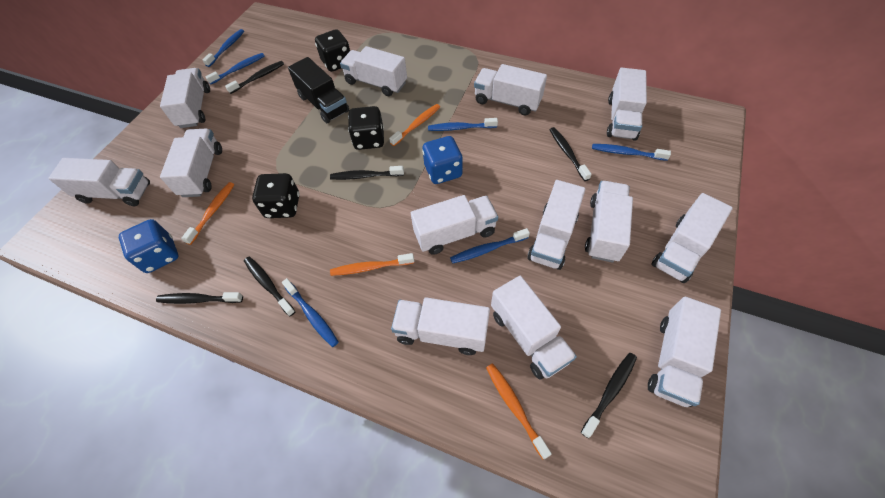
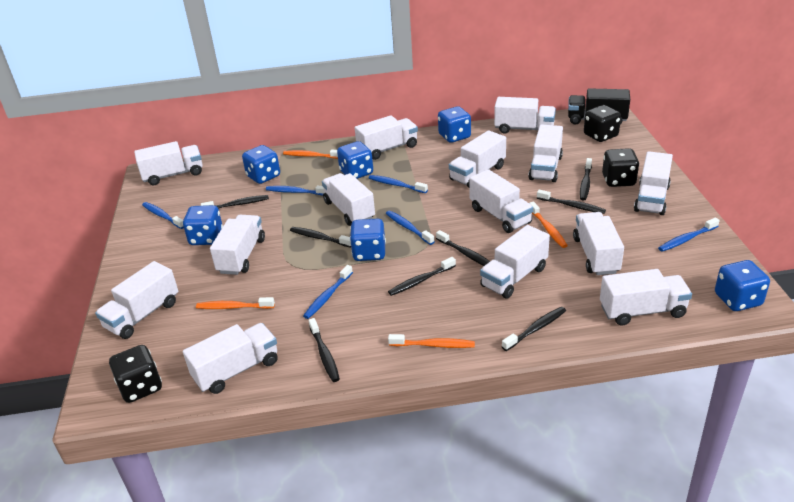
black toothbrush: [156,292,243,304] [225,61,284,94] [244,257,296,317] [330,166,404,180] [550,127,592,181] [581,353,637,438] = 6 -> [201,195,269,209] [290,227,351,248] [309,318,340,382] [388,257,456,296] [436,230,490,266] [502,307,566,351] [537,189,606,214] [580,158,592,201] = 8
blue dice: [119,219,178,273] [422,136,463,184] = 2 -> [183,205,223,245] [242,145,280,184] [337,141,373,179] [350,218,386,261] [438,106,471,143] [715,260,770,311] = 6
white truck: [48,158,150,206] [160,68,210,128] [160,129,222,197] [340,46,407,96] [391,298,490,355] [411,195,498,255] [474,64,547,115] [491,276,577,379] [527,180,585,270] [585,181,633,263] [607,68,647,140] [648,297,721,407] [651,193,733,283] = 13 -> [95,261,178,339] [134,141,203,185] [183,323,278,394] [210,215,265,275] [322,173,375,226] [355,115,418,160] [449,130,506,187] [469,169,533,233] [480,225,550,298] [494,97,556,134] [528,124,563,182] [573,212,624,275] [600,269,692,325] [634,151,673,215] = 14

